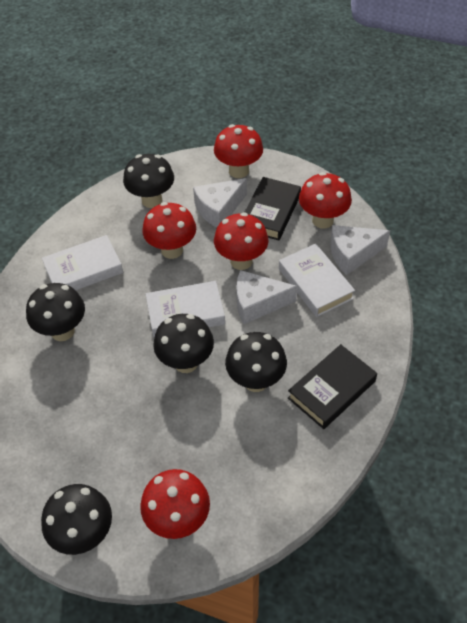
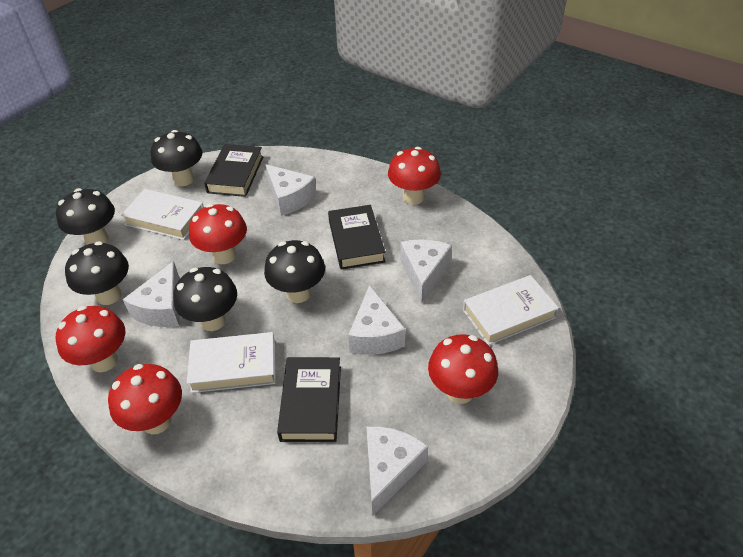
black book: [245,177,301,241] [288,344,377,429] = 2 -> [204,144,263,197] [277,357,341,442] [328,205,385,270] = 3
white cheese: [193,178,247,227] [236,270,297,324] [330,225,390,275] = 3 -> [123,261,180,327] [265,164,317,216] [348,285,405,355] [366,426,428,517] [400,239,452,303] = 5

